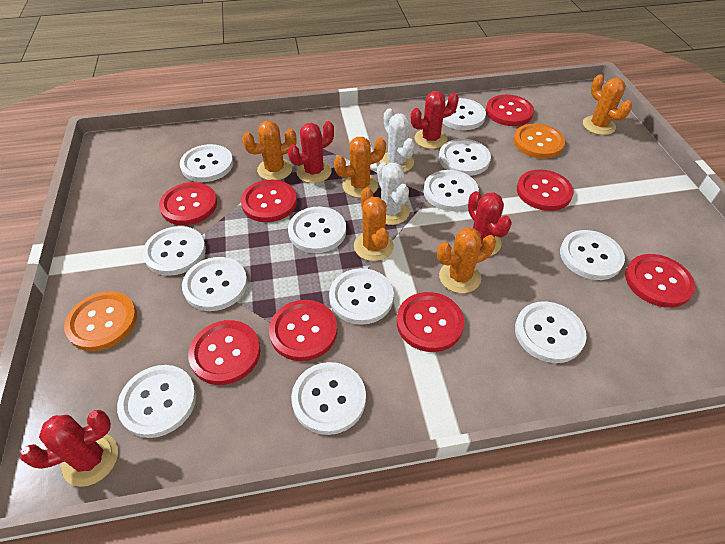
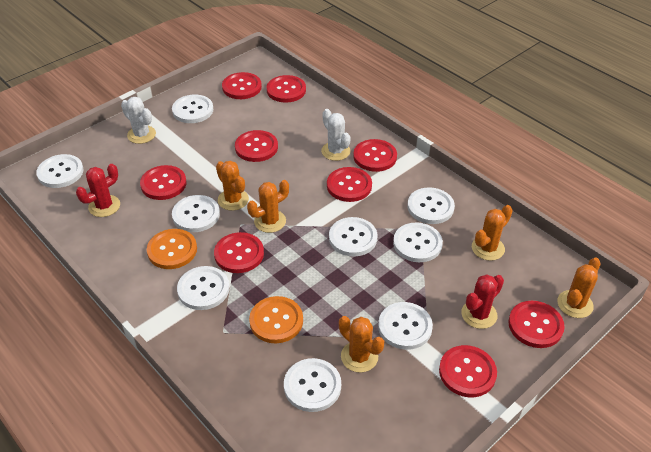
red button: [159,182,217,225] [188,320,261,385] [241,180,297,222] [269,300,337,361] [397,292,464,352] [486,95,534,126] [517,170,574,211] [625,254,695,308] = 8 -> [140,165,186,200] [214,232,264,273] [222,72,262,99] [235,130,278,162] [266,75,306,103] [327,167,372,202] [353,139,397,172] [439,345,497,397] [508,301,565,348] = 9
red cactus: [20,410,118,487] [288,121,334,183] [411,91,459,149] [468,191,512,256] = 4 -> [76,164,120,217] [461,274,504,329] = 2
white button: [117,365,196,438] [142,226,206,276] [180,144,233,182] [182,257,248,311] [288,207,346,253] [291,362,366,435] [329,268,394,325] [424,170,479,211] [439,139,491,176] [443,98,486,130] [515,302,586,363] [560,230,625,280] = 12 -> [36,154,83,188] [172,95,213,123] [172,195,220,232] [177,266,230,310] [284,358,341,412] [329,217,377,256] [378,302,433,350] [393,222,443,262] [407,187,455,224] = 9

